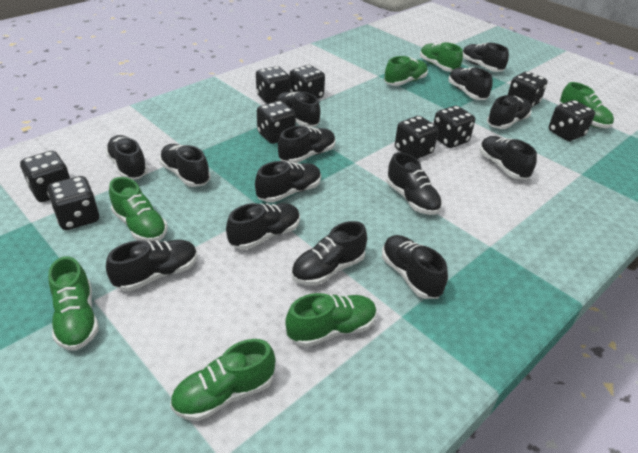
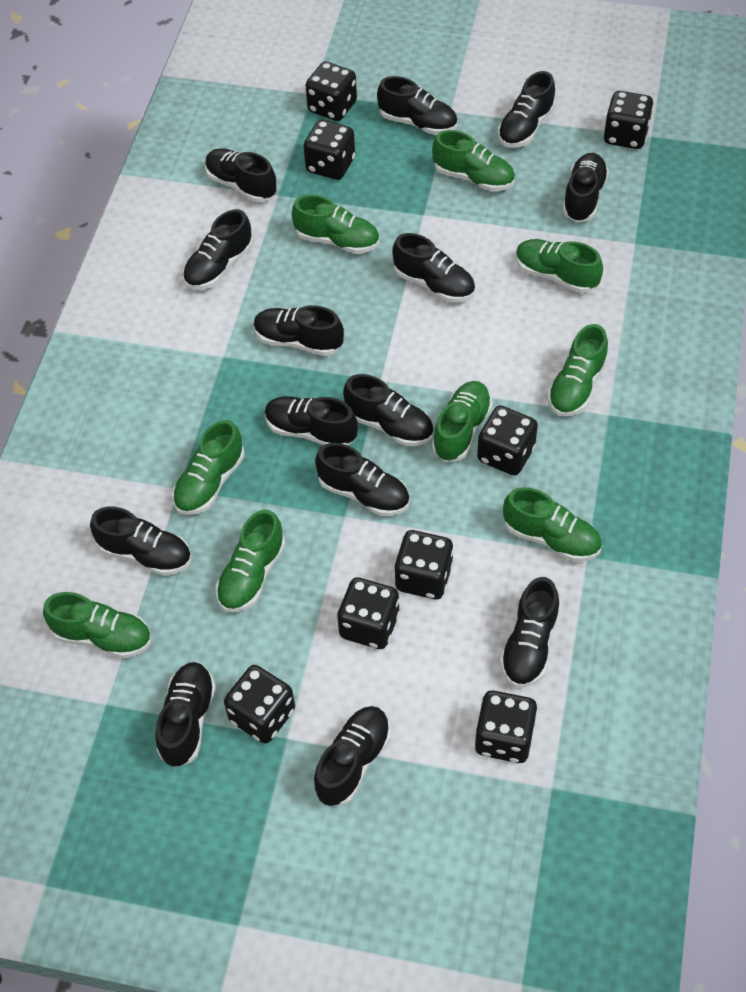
black dice: [20,151,70,202] [47,176,99,230] [256,66,290,104] [257,101,296,144] [289,65,325,99] [395,116,439,159] [433,106,475,148] [508,71,547,108] [549,100,595,141] = 9 -> [224,665,295,744] [304,120,355,180] [306,62,357,121] [337,577,400,649] [394,530,454,599] [475,690,538,763] [477,406,538,475] [604,91,653,149] = 8
green shoe: [48,256,99,351] [109,177,168,241] [170,339,275,421] [285,293,377,347] [384,56,428,86] [420,42,463,72] [559,82,614,128] = 7 -> [43,592,151,658] [172,420,245,515] [216,509,285,612] [292,195,379,254] [432,130,515,191] [432,381,492,462] [503,487,602,562] [516,239,603,293] [547,324,608,416] = 9

